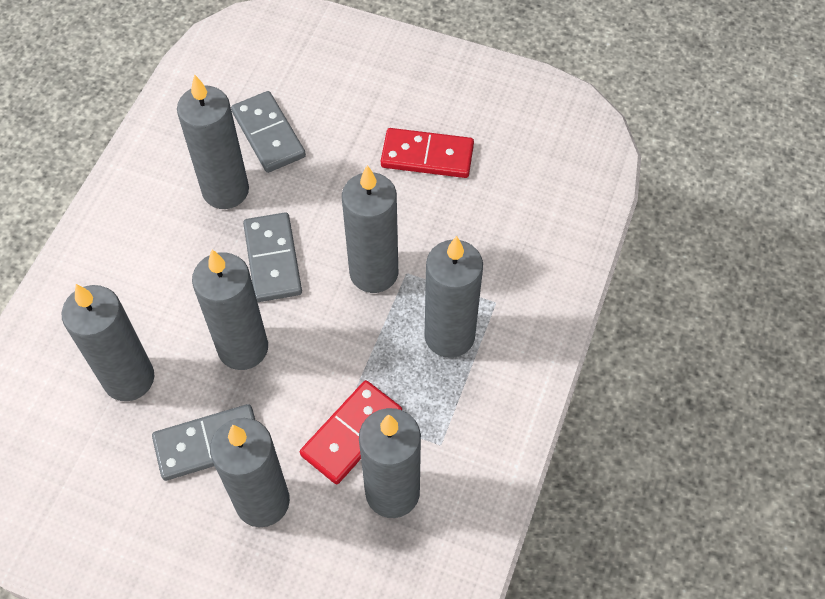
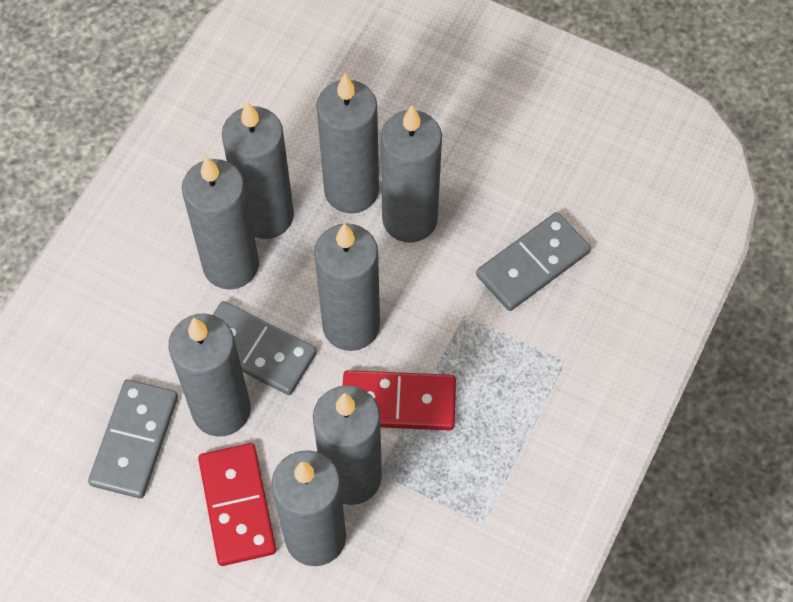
grey candle: [61,284,154,401] [177,74,249,209] [192,250,268,370] [210,418,290,527] [342,165,398,293] [359,408,421,518] [424,236,483,358] = 7 -> [169,314,251,437] [182,156,259,289] [222,101,294,239] [272,450,346,566] [313,385,382,505] [314,223,380,351] [316,74,379,214] [381,105,442,243] = 8

